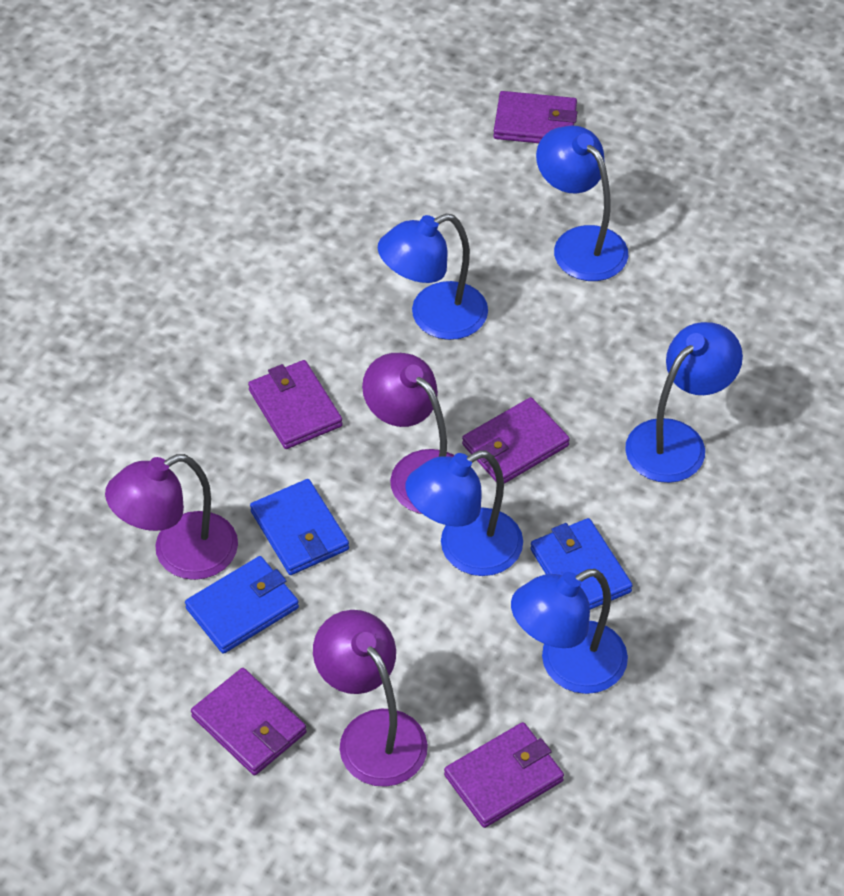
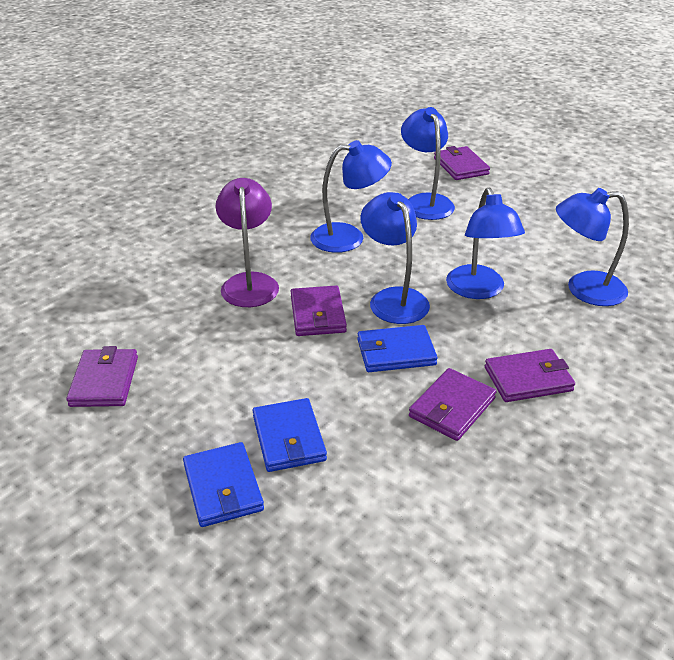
purple lamp: [105,454,238,580] [313,610,428,787] [362,353,454,514] = 3 -> [216,178,279,307] = 1

